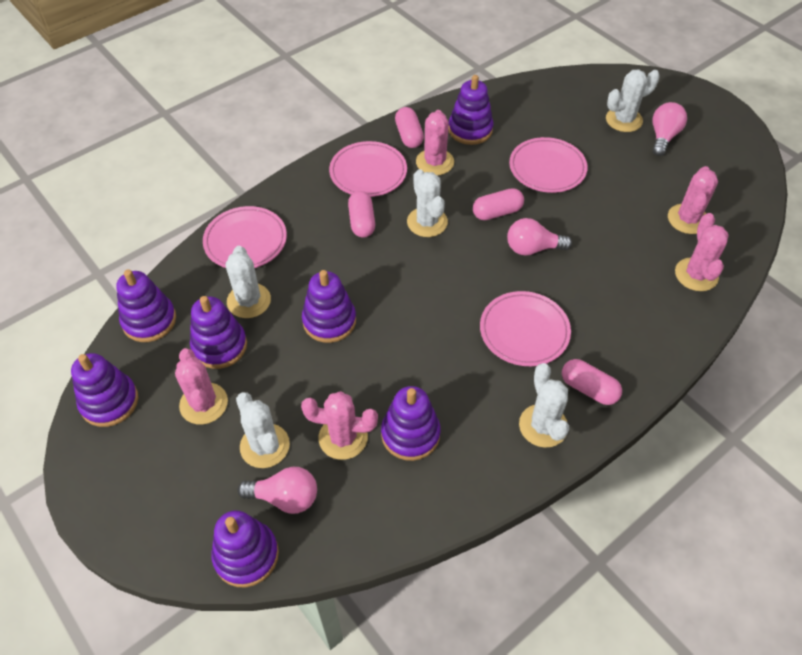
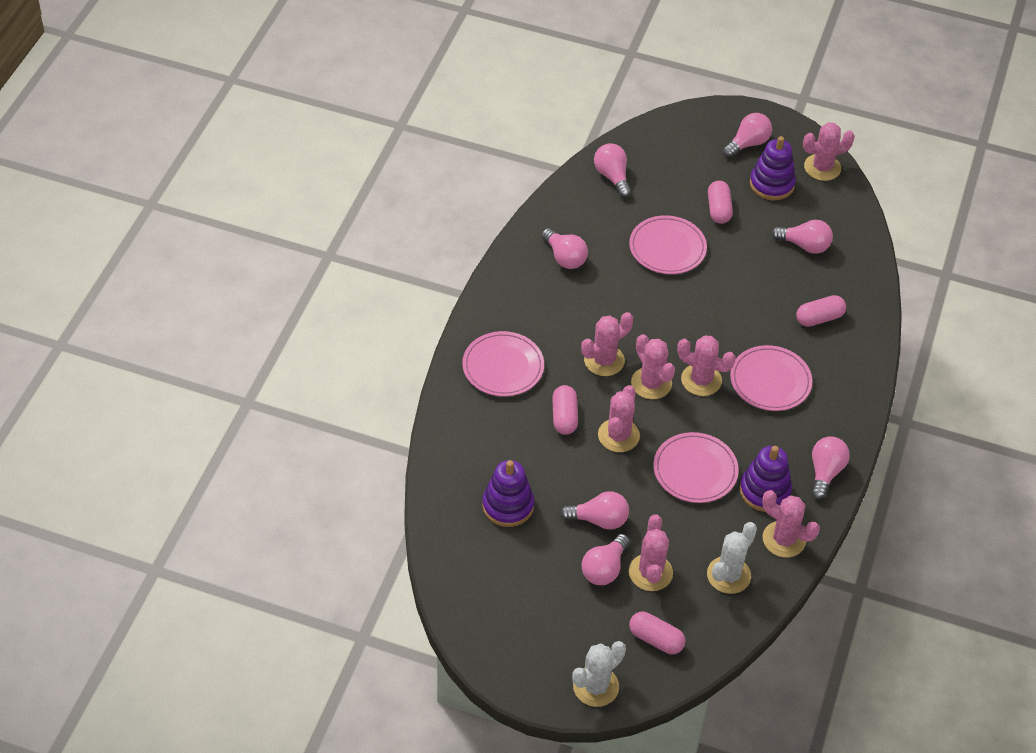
pink cactus: [175,348,228,424] [301,391,378,460] [416,110,454,175] [668,166,718,234] [675,213,729,291] = 5 -> [581,312,633,376] [598,385,640,452] [629,514,673,591] [631,334,675,399] [677,335,736,396] [762,490,820,558] [803,122,855,181] = 7
pink light bulb: [238,467,317,514] [507,218,572,256] [652,102,687,156] = 3 -> [541,228,588,269] [560,491,629,530] [581,534,630,585] [594,143,631,198] [723,113,772,158] [771,220,833,254] [811,436,850,500] = 7
purple stacking toy: [71,353,138,427] [116,269,176,342] [190,296,247,369] [211,510,279,587] [302,270,356,343] [381,386,441,461] [448,75,493,145] = 7 -> [482,460,534,527] [740,446,792,512] [750,136,796,200] = 3
white cactus: [226,246,271,318] [236,392,290,468] [407,169,448,237] [519,363,569,448] [606,70,660,132] = 5 -> [572,641,626,707] [707,522,757,594] = 2

